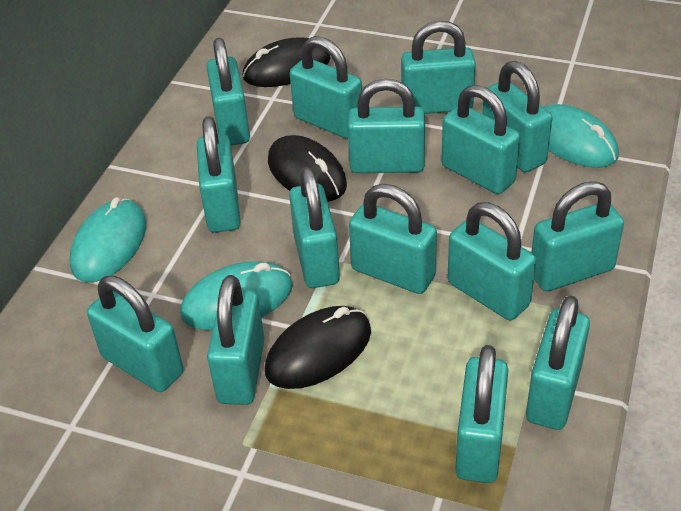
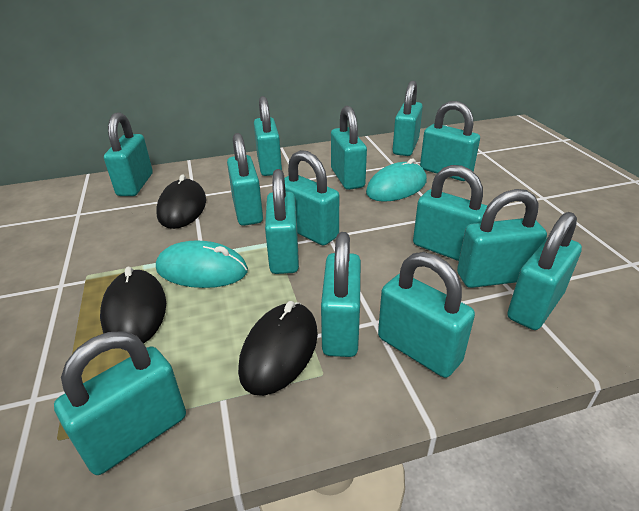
turquoise mouse: [70,197,146,282] [180,261,293,330] [544,104,619,168] = 3 -> [156,240,248,288] [366,159,427,202] = 2
turquoise padlock: [87,276,184,392] [197,117,240,233] [207,38,250,146] [207,275,265,405] [289,167,340,288] [290,36,362,139] [348,79,425,173] [349,184,437,294] [401,21,476,114] [441,85,520,194] [448,202,536,320] [455,345,508,483] [482,61,552,172] [526,296,590,430] [531,181,624,291] = 15 -> [54,331,186,475] [104,112,153,196] [227,133,263,226] [254,96,282,176] [265,169,299,274] [284,150,339,246] [321,232,361,357] [331,106,367,190] [378,252,475,378] [393,81,423,156] [413,165,487,261] [420,101,480,181] [457,189,547,288] [507,212,582,330] = 14

